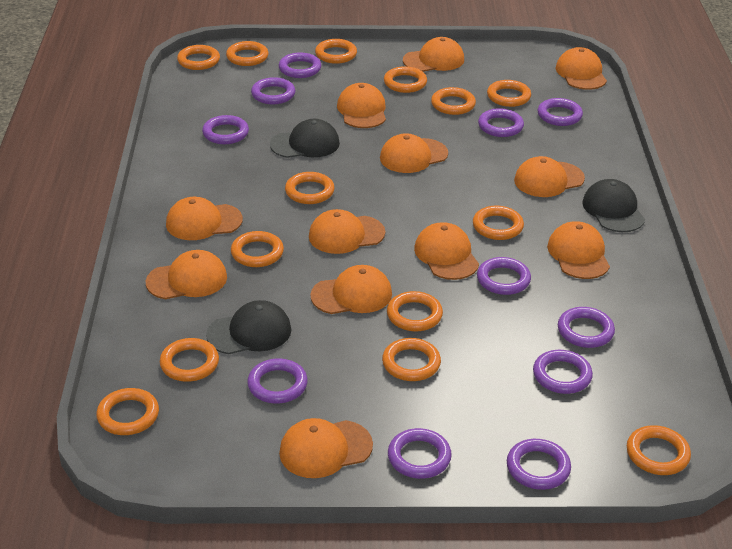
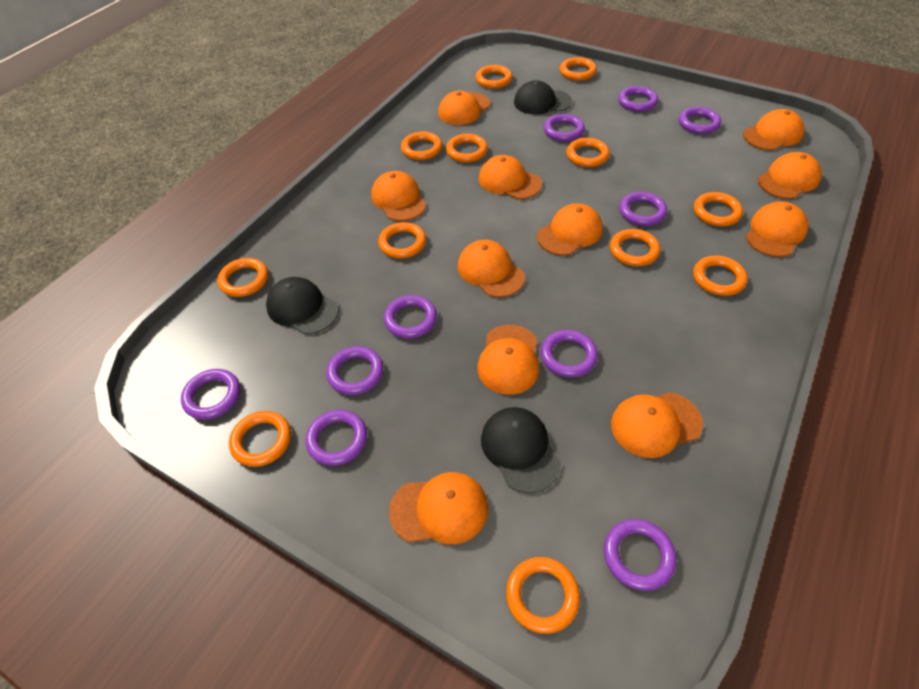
orange cap: [146,250,227,299] [166,197,243,240] [279,418,373,478] [309,209,385,254] [310,265,392,314] [337,83,386,128] [380,133,448,173] [403,37,464,72] [414,222,479,280] [514,156,585,197] [547,221,610,279] [555,47,607,90] = 12 -> [371,171,426,221] [389,472,488,544] [438,91,490,125] [458,240,525,297] [477,325,539,395] [479,155,542,199] [537,203,603,255] [611,392,703,458] [743,109,804,150] [745,201,808,257] [758,152,822,199] = 11
orange ring: [96,388,159,435] [160,338,219,382] [177,45,220,70] [226,41,269,66] [231,231,284,267] [285,172,335,204] [315,39,357,64] [382,338,441,381] [384,66,427,93] [387,291,443,331] [431,87,476,115] [473,206,524,240] [487,80,531,107] [627,425,691,475] = 14 -> [217,258,268,297] [229,411,291,467] [378,222,426,258] [401,132,442,160] [446,134,488,163] [475,65,512,89] [506,557,580,634] [560,57,597,81] [566,138,610,167] [610,229,660,266] [693,255,748,296] [694,192,743,226] = 12
purple ring: [202,115,249,144] [247,358,308,404] [251,77,295,104] [279,52,321,78] [388,428,452,479] [477,257,531,295] [478,108,524,137] [507,439,571,490] [533,350,593,394] [538,98,583,126] [558,307,615,348] = 11 -> [181,369,240,420] [305,410,367,466] [326,346,383,395] [384,295,437,338] [541,330,598,378] [544,114,585,141] [604,519,676,591] [618,86,658,112] [619,192,667,226] [679,107,721,134] = 10

